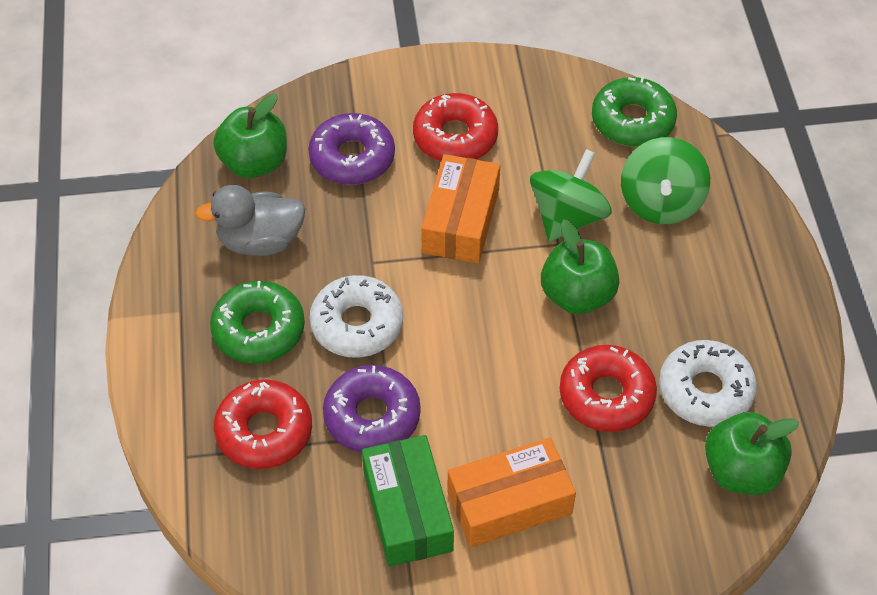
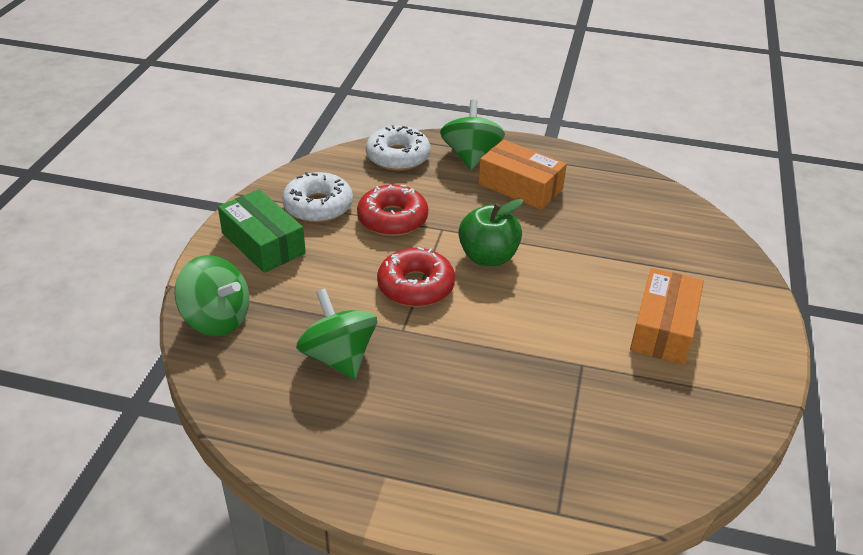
green apple: [213,94,287,178] [541,220,620,315] [705,412,799,495] = 3 -> [458,199,524,266] = 1
green donut: [210,281,305,363] [592,77,677,147] = 2 -> none = 0
green spinning top: [530,149,612,242] [621,137,710,224] = 2 -> [174,255,249,336] [296,288,377,380] [440,100,505,170] = 3
grey duck: [195,185,306,256] = 1 -> none = 0
purple donut: [308,113,395,185] [323,365,421,453] = 2 -> none = 0
red donut: [214,379,312,469] [413,93,498,161] [559,345,657,432] = 3 -> [357,184,428,236] [377,247,455,307] = 2

